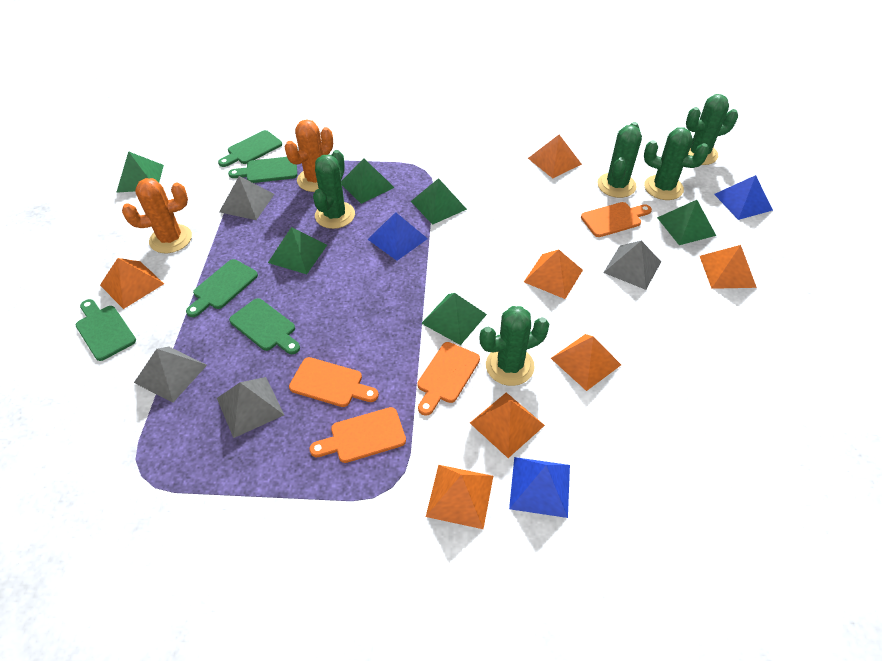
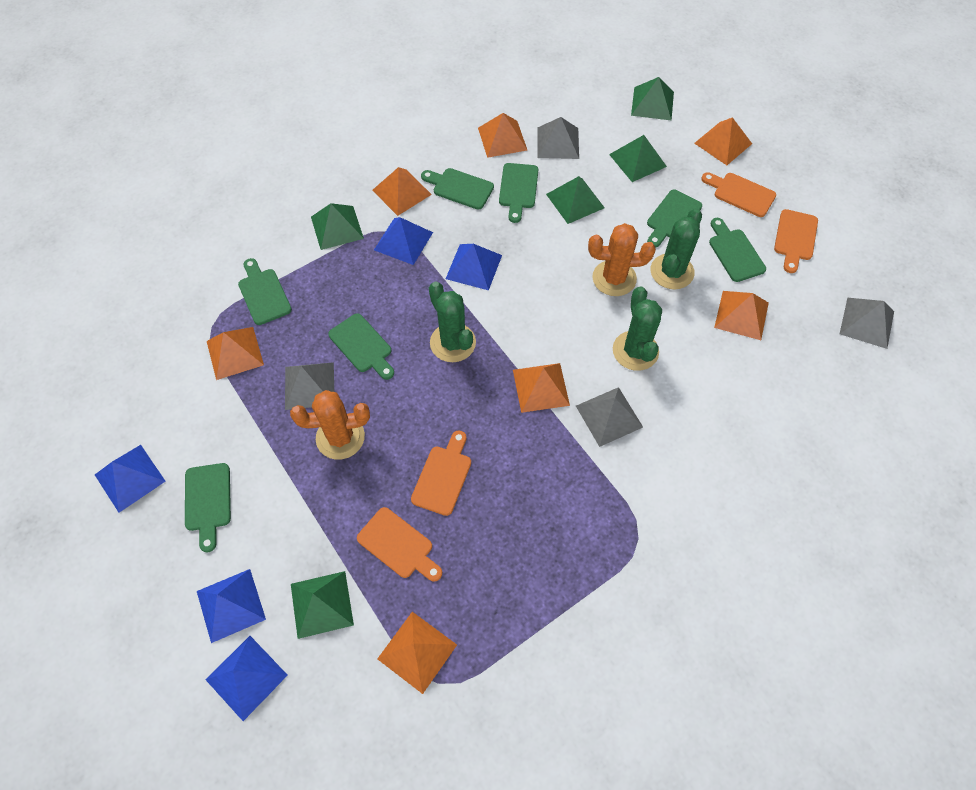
blue pyramid: [367,212,428,261] [509,457,570,518] [714,175,773,220] = 3 -> [95,445,166,512] [197,569,266,643] [206,636,288,721] [374,217,433,265] [446,244,502,290] = 5
green cactus: [313,150,355,229] [479,306,549,386] [597,122,642,198] [644,128,709,200] [686,94,738,165] = 5 -> [429,282,476,362] [613,286,662,371] [651,208,702,289] = 3
green cutting board: [76,299,136,361] [186,259,258,317] [218,130,282,167] [228,157,297,183] [229,298,300,354] = 5 -> [185,463,231,552] [238,258,292,325] [328,313,394,380] [421,168,494,210] [499,163,539,223] [647,190,702,248] [709,218,766,282] = 7
green pyramid: [116,151,164,193] [268,227,327,274] [341,159,395,204] [411,178,467,225] [421,293,487,345] [657,200,716,245] = 6 -> [291,571,354,639] [311,203,364,250] [546,176,605,224] [609,135,667,182] [631,77,674,120] = 5

